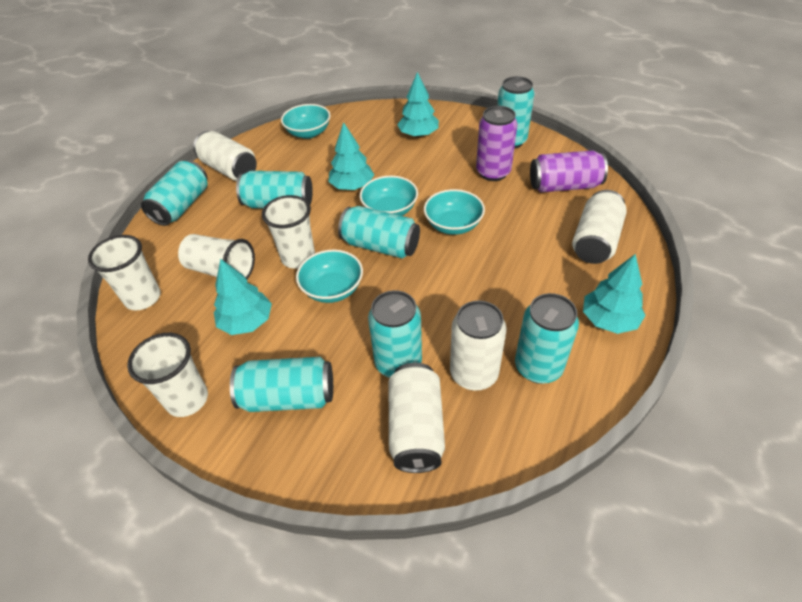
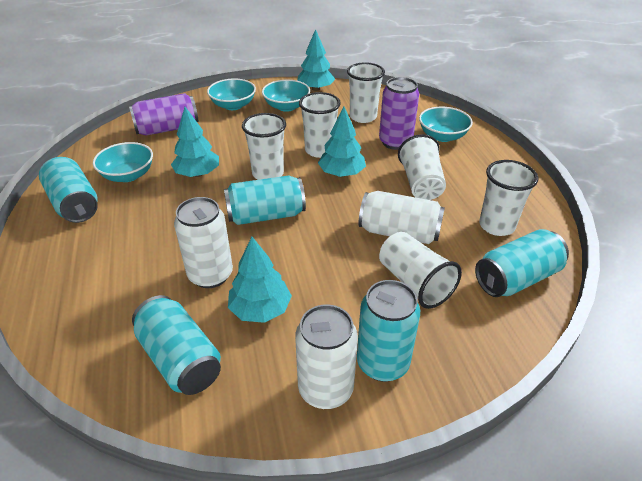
turquoise can: [141,160,208,226] [230,357,333,412] [236,171,313,208] [338,206,420,259] [368,290,422,378] [497,76,534,149] [515,293,579,384] = 7 -> [39,157,98,223] [132,295,221,395] [224,175,306,225] [357,280,420,382] [475,229,569,297] = 5
white can: [193,131,257,181] [389,363,445,473] [450,300,506,391] [572,190,627,264] = 4 -> [174,197,233,288] [295,304,358,409] [359,191,445,244] = 3
white cup: [88,235,161,310] [127,333,208,417] [178,234,255,279] [262,195,315,269] = 4 -> [242,113,286,180] [299,92,341,158] [347,62,385,123] [379,232,462,309] [398,134,446,200] [479,160,538,236] = 6

